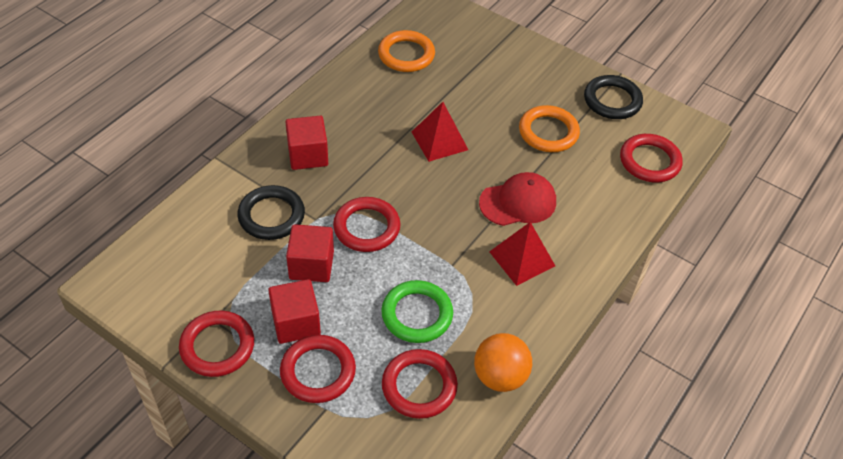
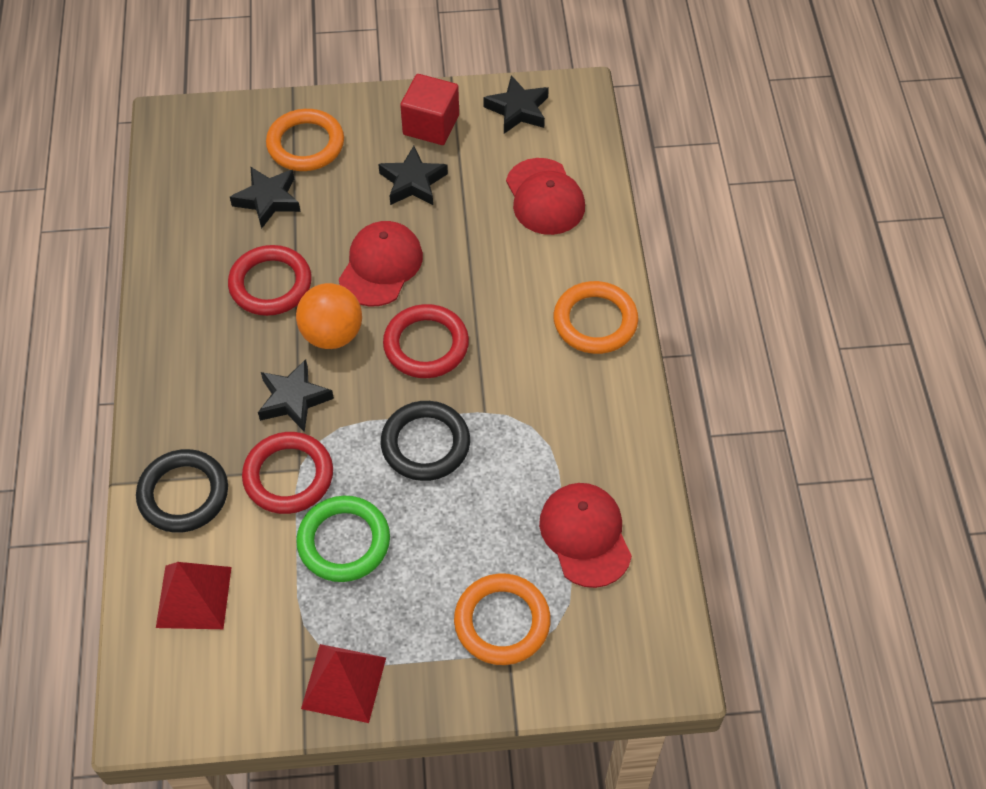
black star: none = 0 -> [230,167,301,229] [258,359,334,432] [378,146,448,205] [483,75,549,134] = 4
orange ring: [378,30,435,72] [519,105,580,152] = 2 -> [266,109,344,171] [454,573,551,665] [553,281,638,354] = 3
red cap: [479,172,556,226] = 1 -> [339,221,423,306] [506,158,585,235] [539,483,632,588] = 3
red cube: [268,279,321,344] [286,116,328,170] [286,224,334,282] = 3 -> [400,74,459,145] = 1
red ring: [179,311,254,377] [280,335,356,403] [333,197,401,252] [382,349,458,419] [620,134,683,182] = 5 -> [228,245,312,316] [242,432,333,514] [383,304,469,378] = 3

